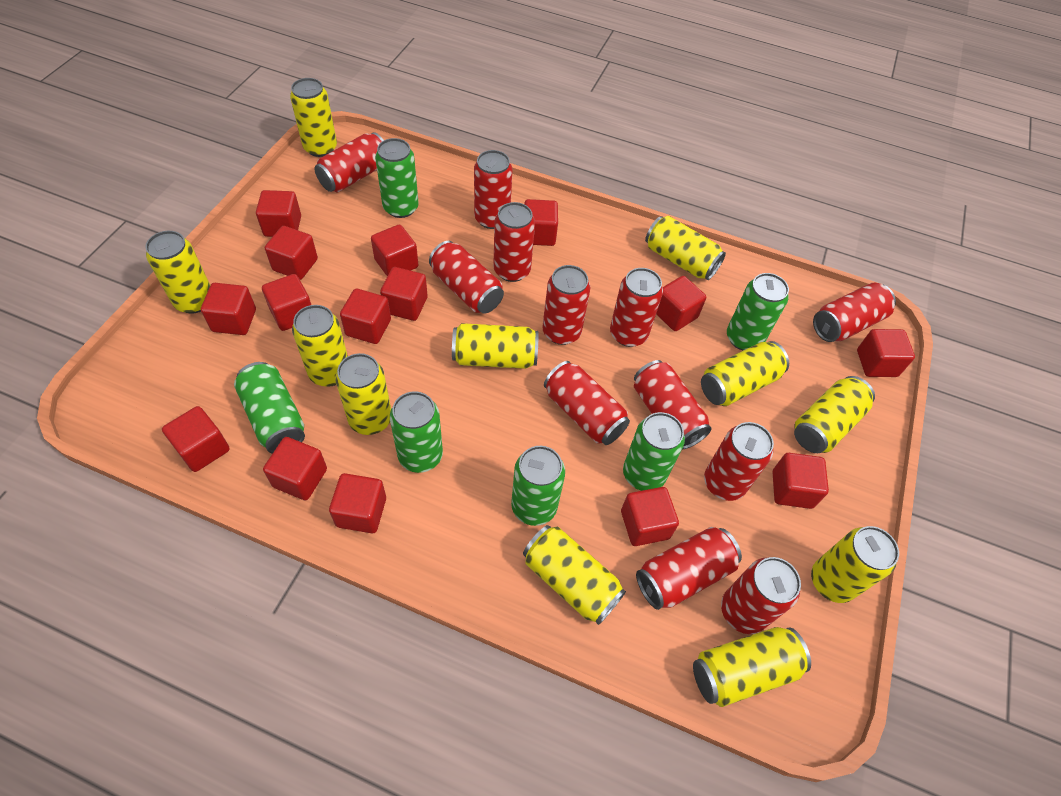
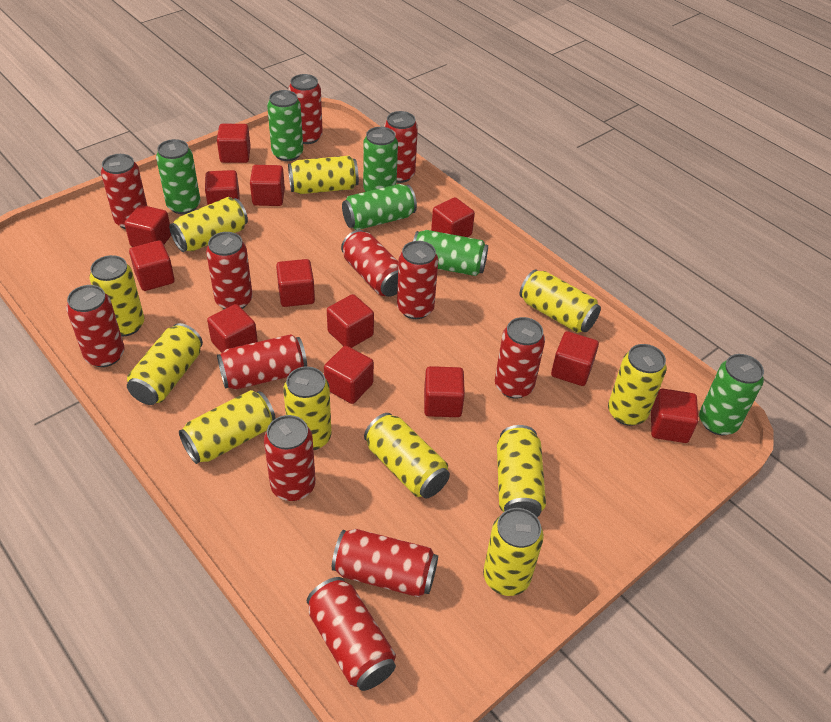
red cube: [162,406,230,472] [201,283,256,335] [256,190,301,237] [262,274,311,331] [263,437,327,500] [265,226,318,280] [329,473,386,533] [340,289,391,344] [371,225,418,276] [380,267,428,321] [524,199,558,246] [621,487,679,546] [656,276,706,331] [773,453,829,509] [857,329,915,377] = 15 -> [125,205,171,247] [129,240,175,291] [205,170,240,205] [207,304,258,353] [217,124,251,163] [250,165,285,206] [276,259,315,307] [324,346,374,404] [327,294,374,348] [424,366,465,417] [431,197,475,237] [551,331,599,386] [651,389,698,443] = 13

